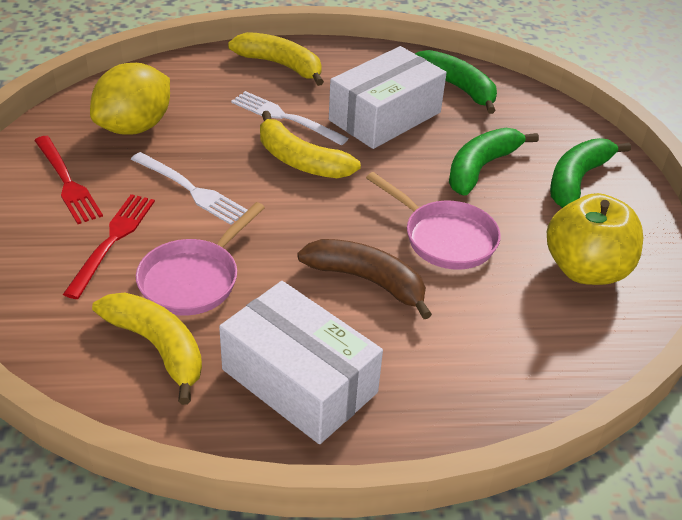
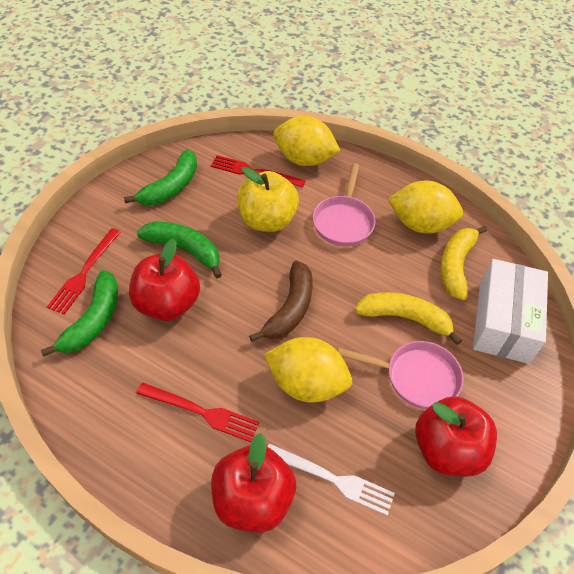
red apple: none = 0 -> [129,238,200,321] [211,433,296,533] [415,396,497,477] = 3
red fork: [34,136,103,224] [63,194,155,299] = 2 -> [47,228,121,315] [136,383,259,442] [211,155,305,188] = 3
white box: [219,281,383,444] [329,46,447,149] = 2 -> [473,259,548,364] = 1
white fork: [131,152,248,225] [231,91,349,145] = 2 -> [268,443,395,516] = 1
yellow banana: [92,292,202,405] [228,32,324,86] [260,111,361,178] = 3 -> [355,292,462,345] [440,226,487,300] = 2
yellow lemon: [90,63,170,135] = 1 -> [264,337,352,402] [274,116,340,166] [388,181,463,234] = 3

